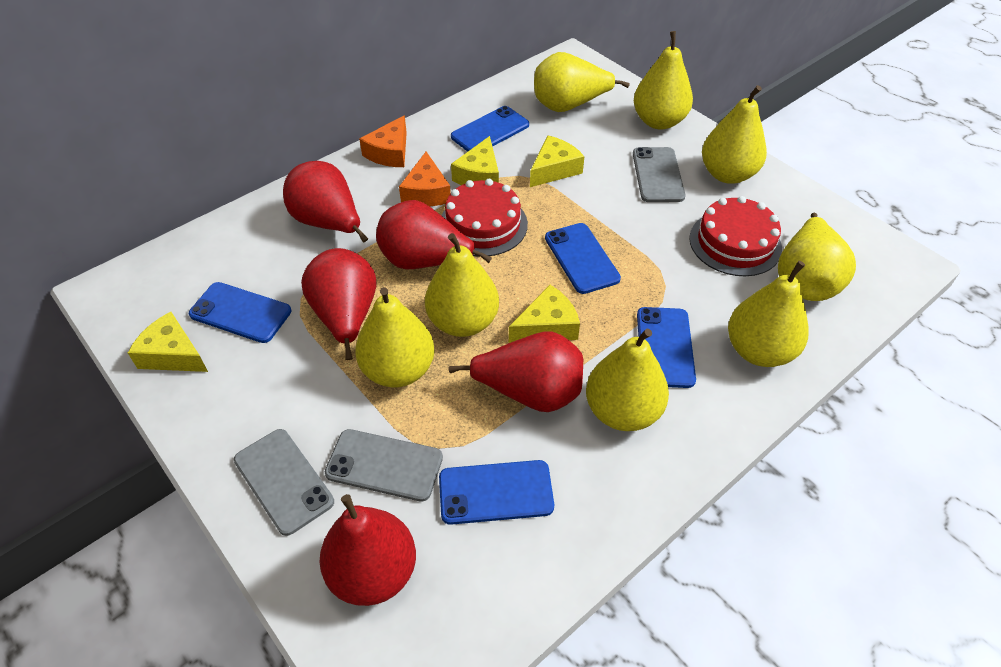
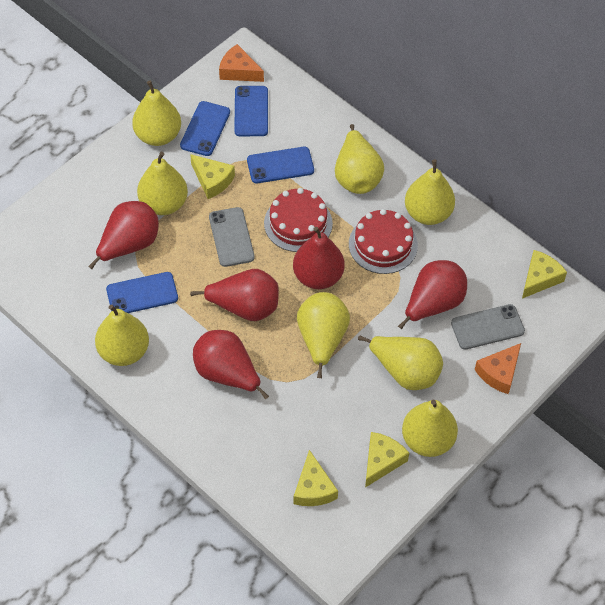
blue phone: [189,282,291,343] [439,460,554,525] [451,106,529,152] [545,223,621,294] [637,307,696,388] = 5 -> [106,272,178,313] [180,101,230,156] [234,86,268,136] [247,147,314,183] = 4
grey phone: [234,429,334,536] [325,429,443,502] [633,147,685,202] = 3 -> [209,207,255,267] [451,304,525,350] = 2

